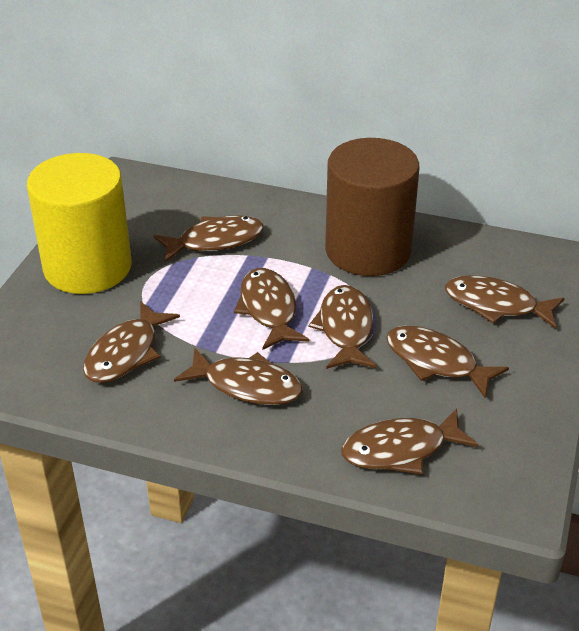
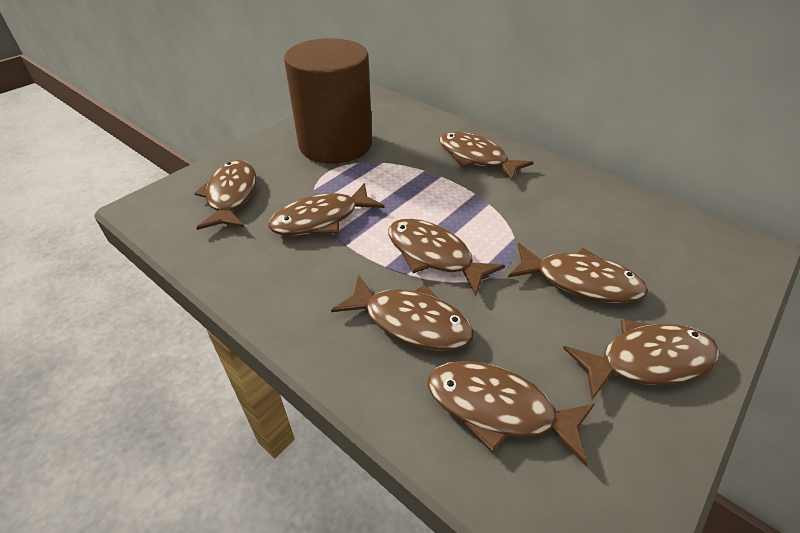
yellow cylinder: [27,153,132,294] = 1 -> none = 0

